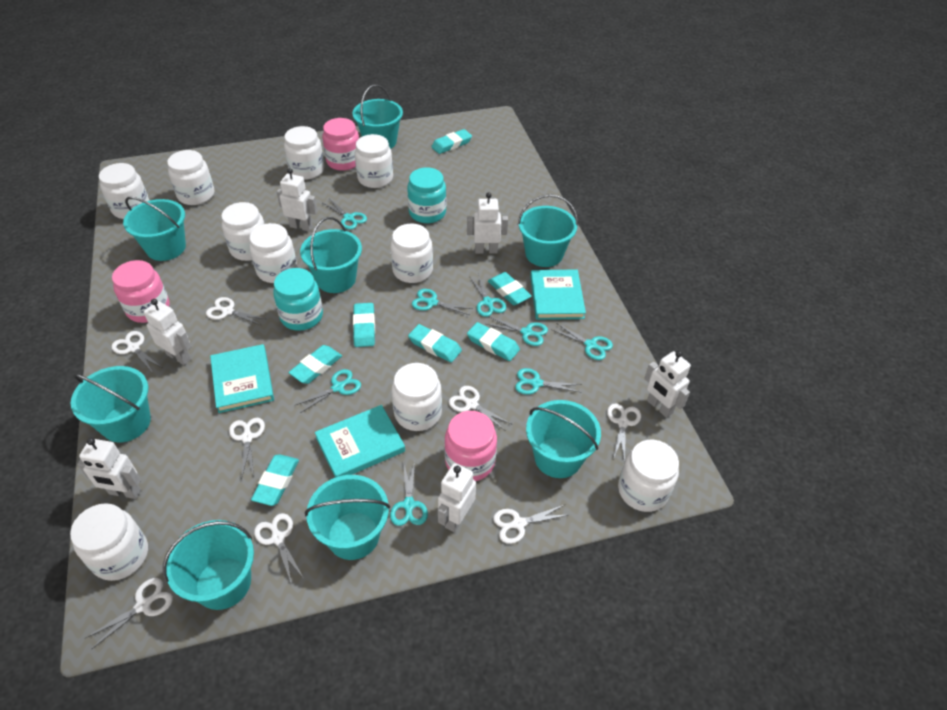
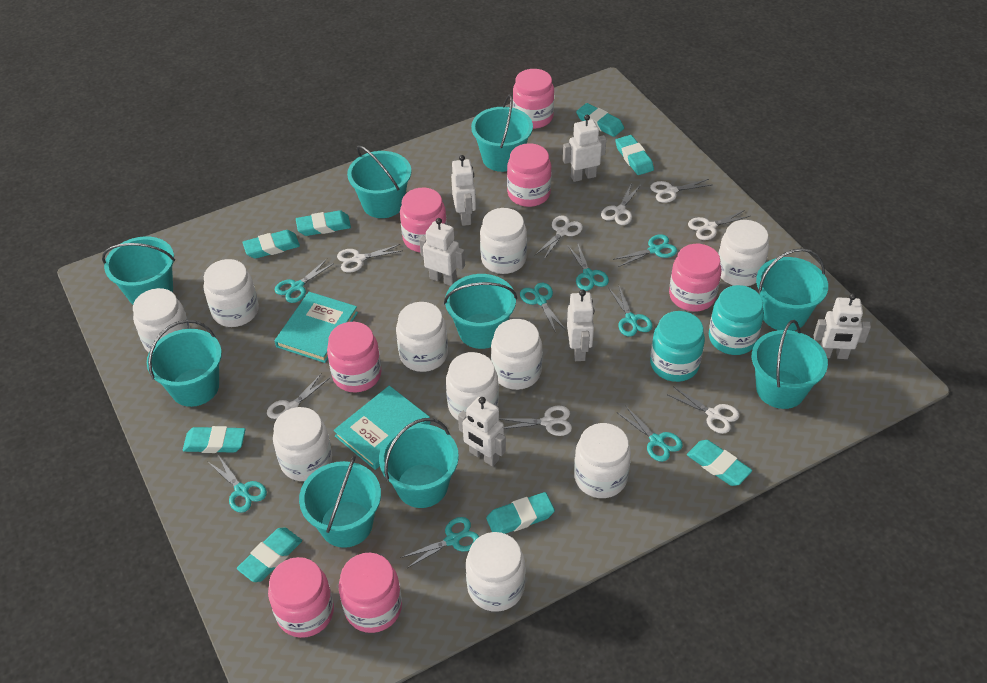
pink jar: [112,260,170,323] [322,118,359,171] [445,411,497,481] = 3 -> [268,557,334,638] [327,322,382,392] [339,553,402,633] [400,188,447,252] [507,143,551,207] [513,69,554,129] [669,244,722,312] = 7
turquoise book: [210,344,274,413] [315,405,405,478] [530,270,586,320] = 3 -> [275,292,358,363] [333,386,431,470] = 2
turquoise bucket: [71,366,151,442] [123,197,186,261] [163,520,254,610] [300,217,362,293] [305,475,390,560] [353,85,403,149] [518,194,578,267] [526,400,601,478] = 8 -> [102,236,175,305] [147,320,222,407] [299,456,381,548] [347,145,411,218] [379,418,459,508] [444,274,517,349] [471,94,533,172] [752,320,828,409] [756,248,828,331] = 9
turquoise eraser: [251,454,299,506] [288,345,342,384] [353,303,375,347] [408,324,462,363] [431,129,472,154] [467,322,520,361] [488,272,532,305] = 7 -> [183,426,245,453] [237,528,302,582] [242,230,300,259] [296,210,351,236] [486,492,555,534] [576,103,624,137] [615,135,654,175] [687,440,752,486] = 8

